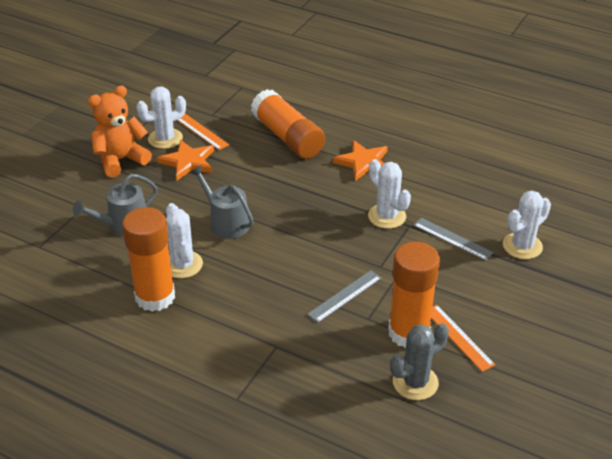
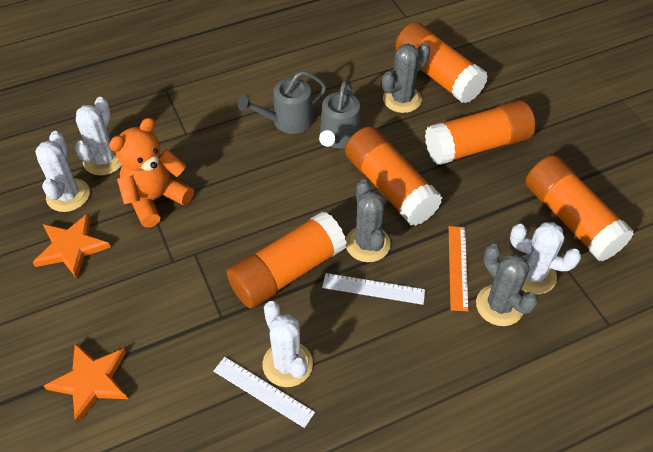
grey cactus: [390,323,449,400] = 1 -> [346,179,391,262] [382,43,430,113] [476,244,538,326] = 3
grey ruler: [307,270,382,323] [413,218,493,261] = 2 -> none = 0
orange glue stick: [122,207,175,312] [251,89,325,159] [388,241,440,348] = 3 -> [227,211,347,309] [345,126,442,226] [395,22,488,104] [425,100,535,165] [525,155,634,261] = 5
orange ruler: [177,114,229,150] [431,305,495,372] = 2 -> [449,226,469,311] = 1
white ruler: none = 0 -> [214,357,315,428] [322,273,425,305] = 2

